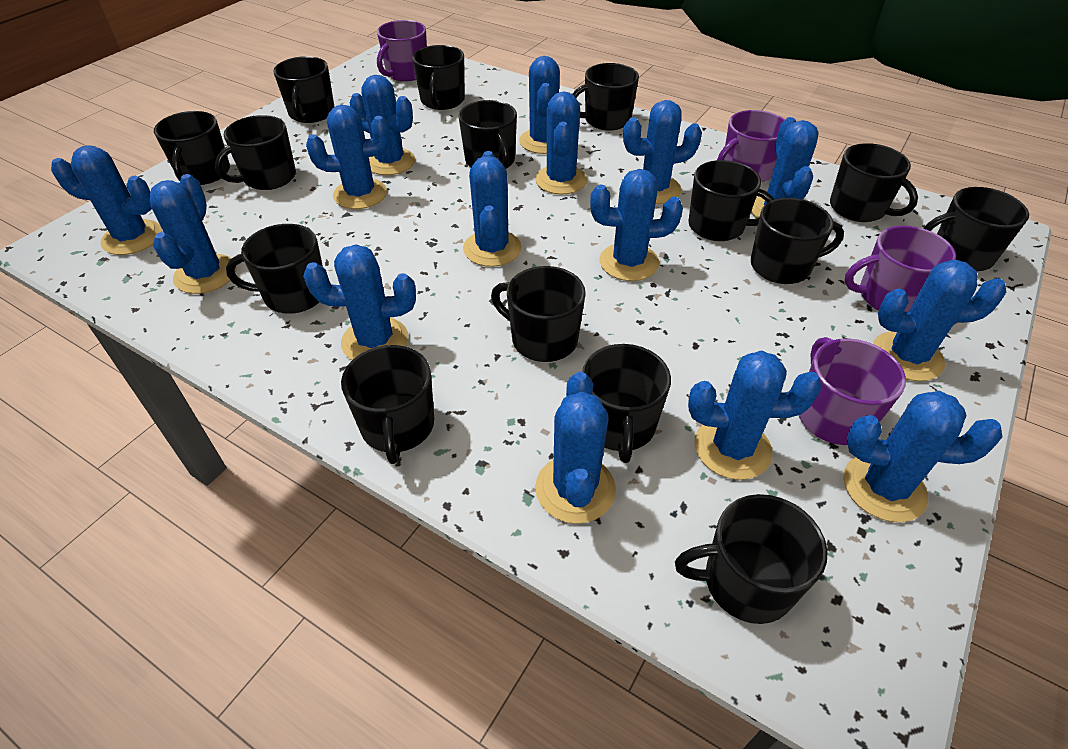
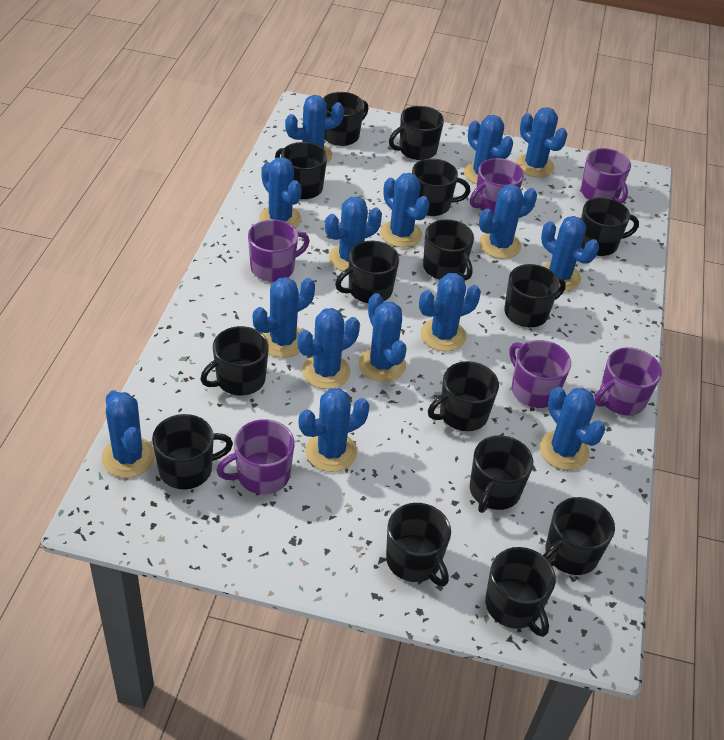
purple mug: [377,20,427,82] [717,110,785,183] [799,337,906,445] [844,226,956,312] = 4 -> [216,419,295,494] [248,219,310,282] [470,158,524,215] [509,340,571,408] [581,148,631,203] [594,347,662,415] = 6

